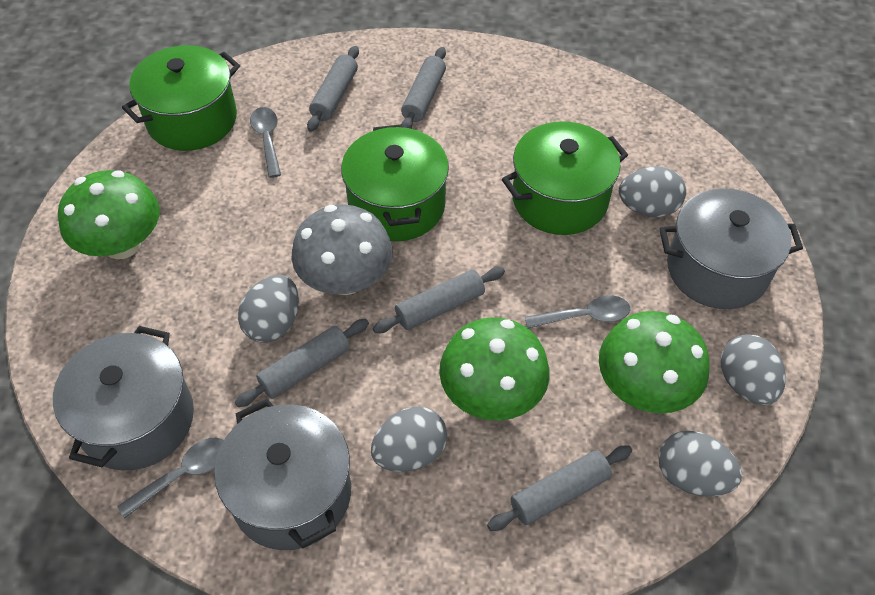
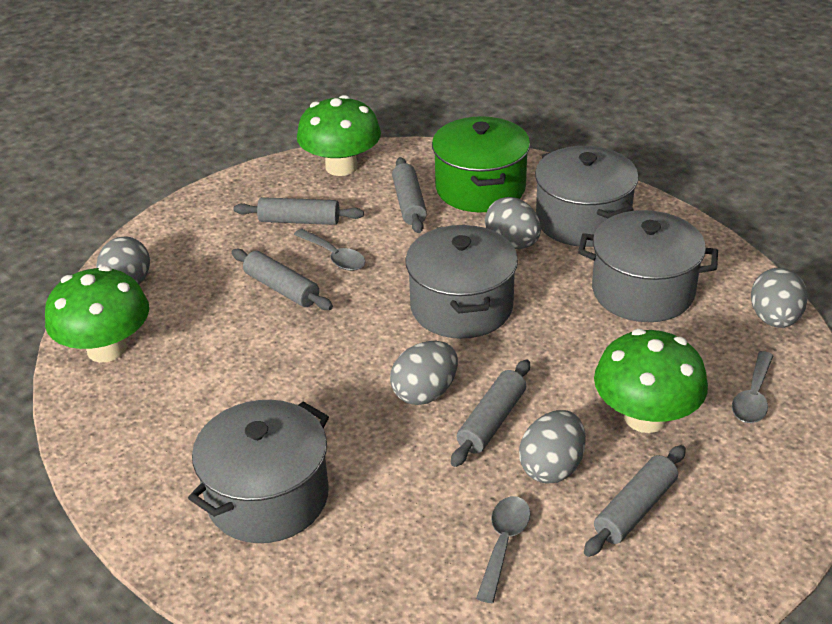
green pot: [122,45,240,151] [341,124,449,241] [502,121,628,235] = 3 -> [432,116,530,212] = 1
grey mushroom: [292,205,393,295] = 1 -> none = 0
grey pot: [53,326,194,470] [214,399,351,550] [659,188,803,309] = 3 -> [188,400,329,543] [405,225,518,339] [535,146,639,247] [578,210,718,322] = 4

